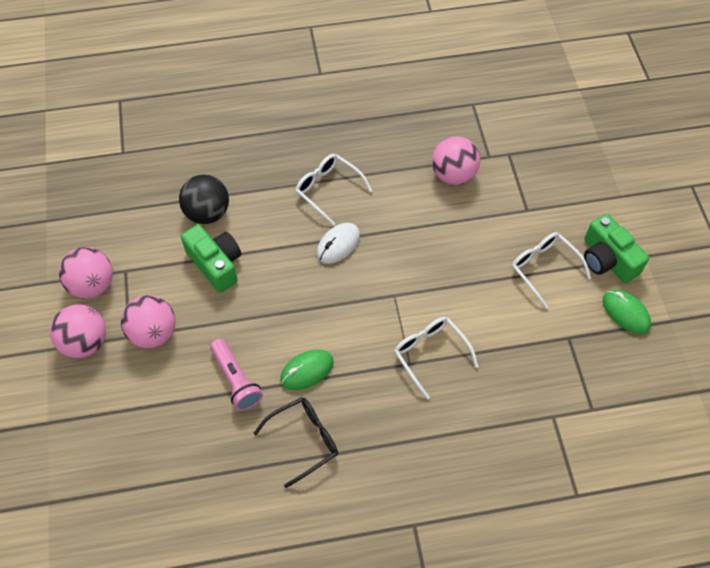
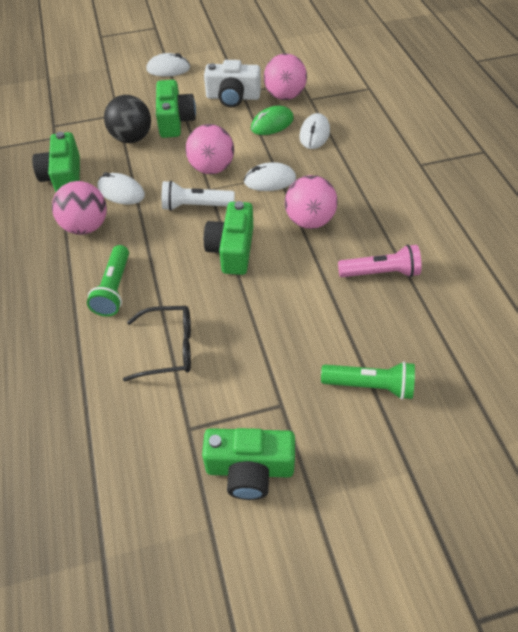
green camera: [181,224,241,293] [584,214,649,283] = 2 -> [32,132,80,192] [156,80,196,138] [202,428,295,500] [204,201,253,275] = 4
green flashlight: none = 0 -> [87,245,129,317] [321,362,415,400] = 2
green mouse: [280,349,334,390] [602,290,651,334] = 2 -> [251,106,294,135] = 1
white camera: none = 0 -> [204,60,261,107] = 1
white flashlight: none = 0 -> [162,180,235,211] = 1
white glasses: [295,154,372,226] [394,317,479,399] [512,232,591,309] = 3 -> none = 0
white mouse: [317,223,360,264] = 1 -> [97,172,145,204] [146,53,190,76] [244,162,296,191] [299,113,330,149] = 4

